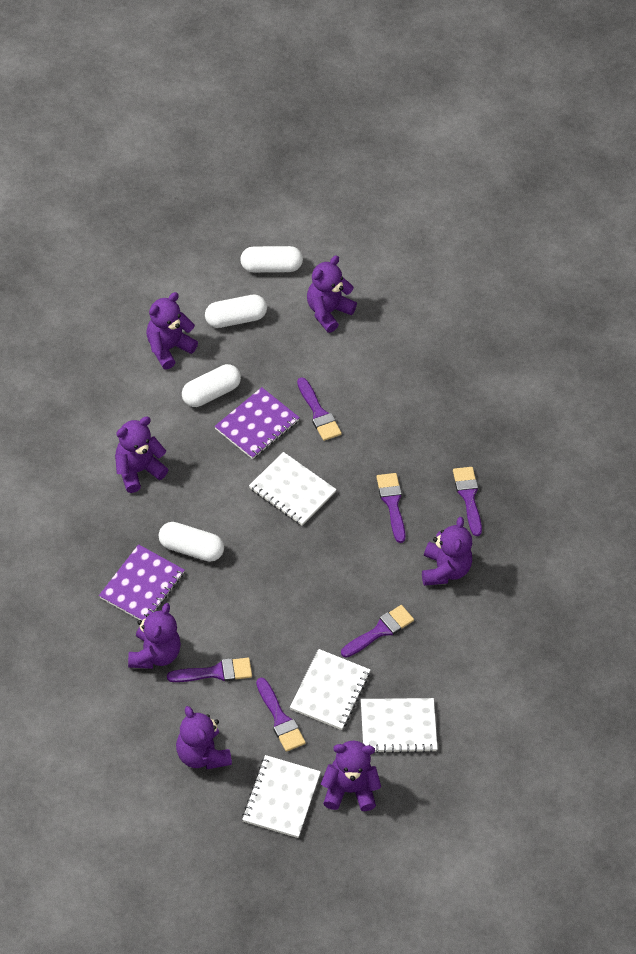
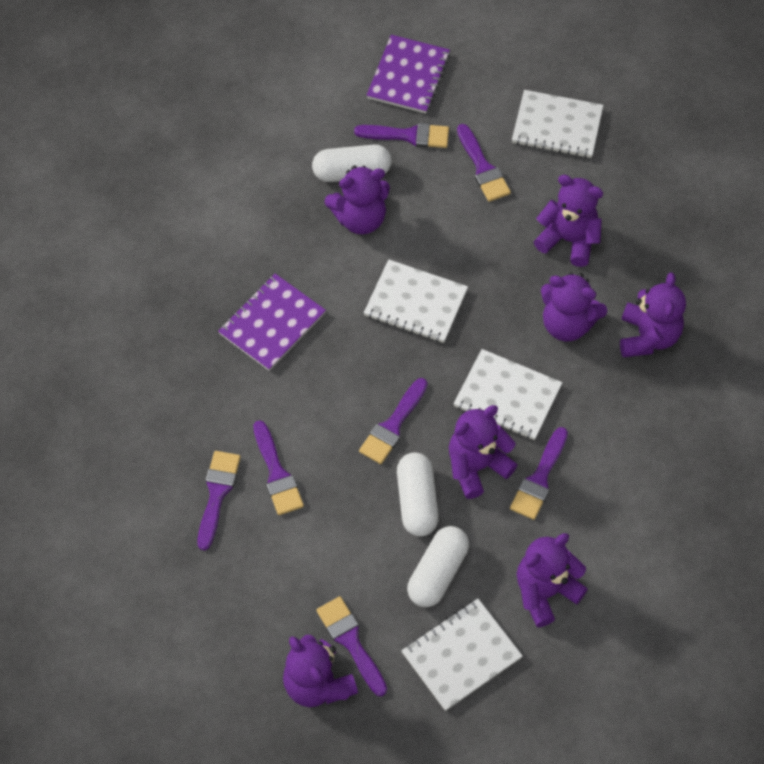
purple brush: [167,658,252,682] [256,678,306,752] [297,377,342,441] [341,605,414,658] [376,473,406,543] [453,467,482,536] = 6 -> [198,451,241,550] [253,420,304,515] [316,596,387,697] [354,123,449,148] [359,378,428,464] [457,124,511,202] [510,427,568,520] = 7
white capsule: [159,522,224,562] [182,364,241,407] [205,295,267,328] [240,246,303,272] = 4 -> [312,145,392,182] [397,453,439,537] [407,526,469,607] = 3

